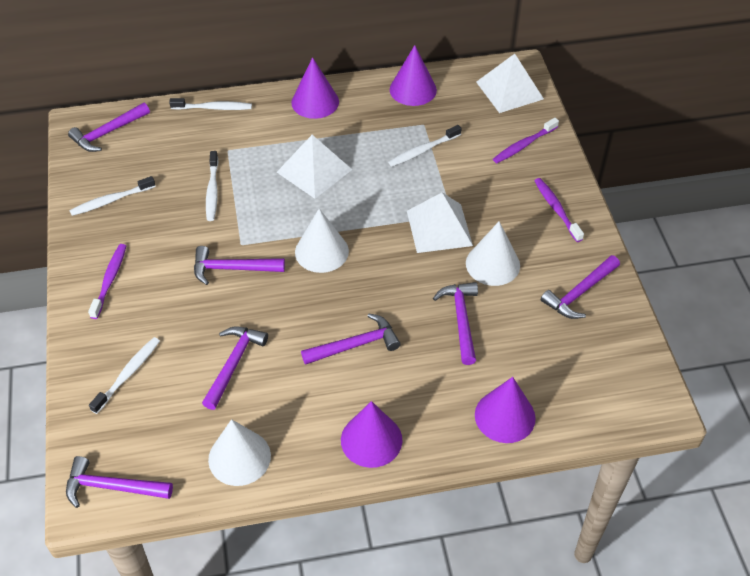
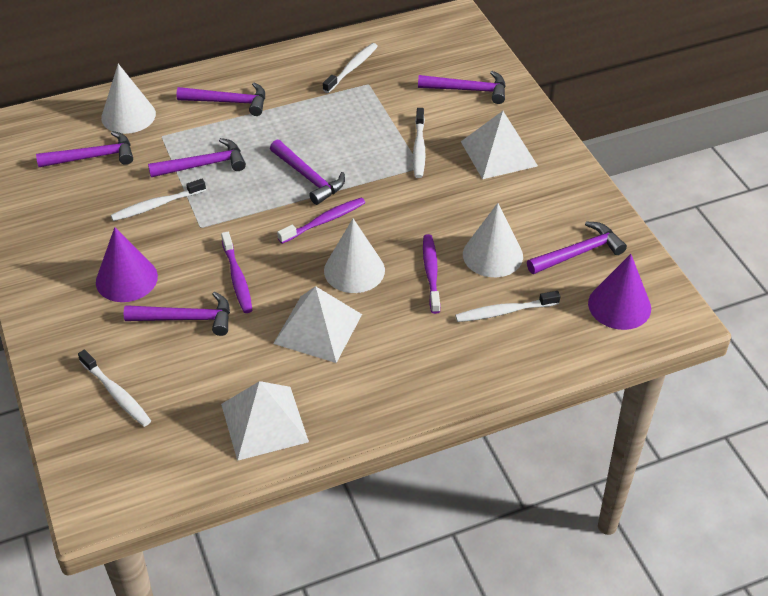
purple cone: [291,57,339,119] [341,401,402,468] [390,45,437,106] [475,377,536,443] = 4 -> [96,227,158,302] [588,254,651,330] = 2

